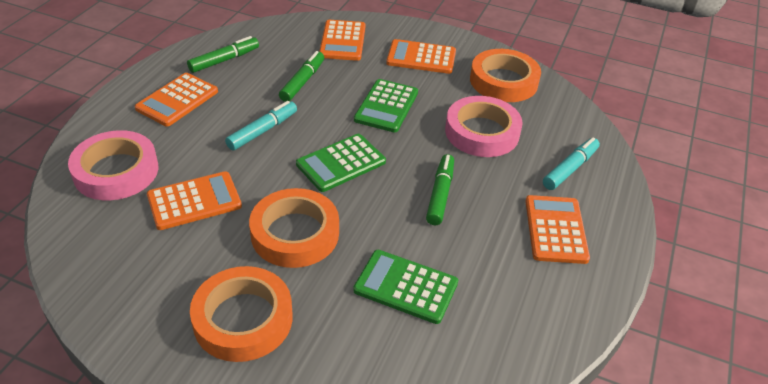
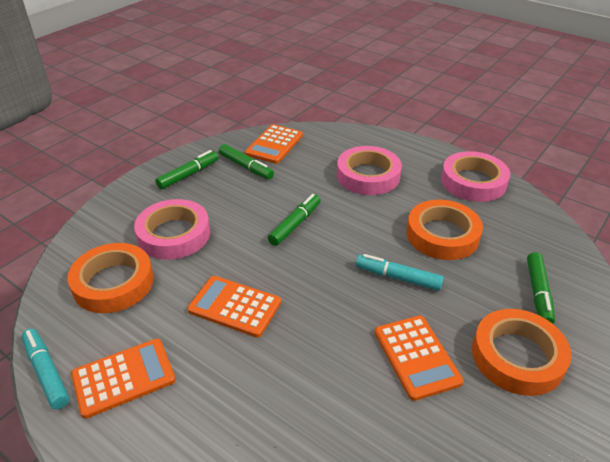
green calculator: [296,134,386,192] [353,250,458,324] [354,79,418,132] = 3 -> none = 0
green marker: [187,36,259,73] [279,51,324,102] [426,154,454,225] = 3 -> [155,150,219,189] [219,144,274,179] [268,194,321,246] [527,252,555,324] = 4
orange calculator: [135,73,218,127] [147,171,242,230] [319,20,366,61] [386,39,456,74] [525,195,590,264] = 5 -> [71,339,176,419] [187,276,281,337] [245,124,303,164] [375,315,464,401] = 4
pink tape: [68,130,158,200] [445,96,523,157] = 2 -> [134,199,210,260] [337,146,402,195] [441,151,510,202] = 3

